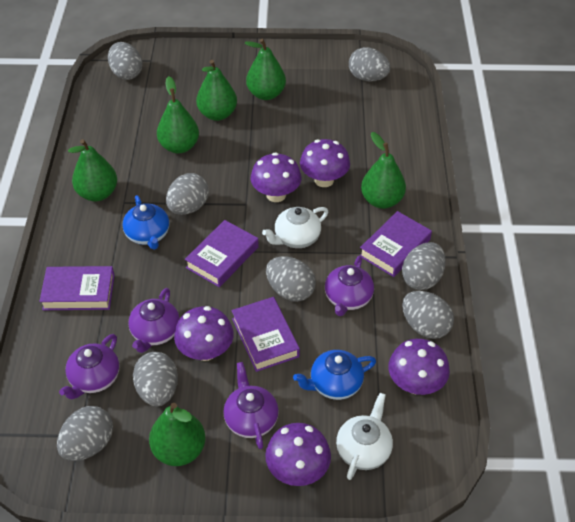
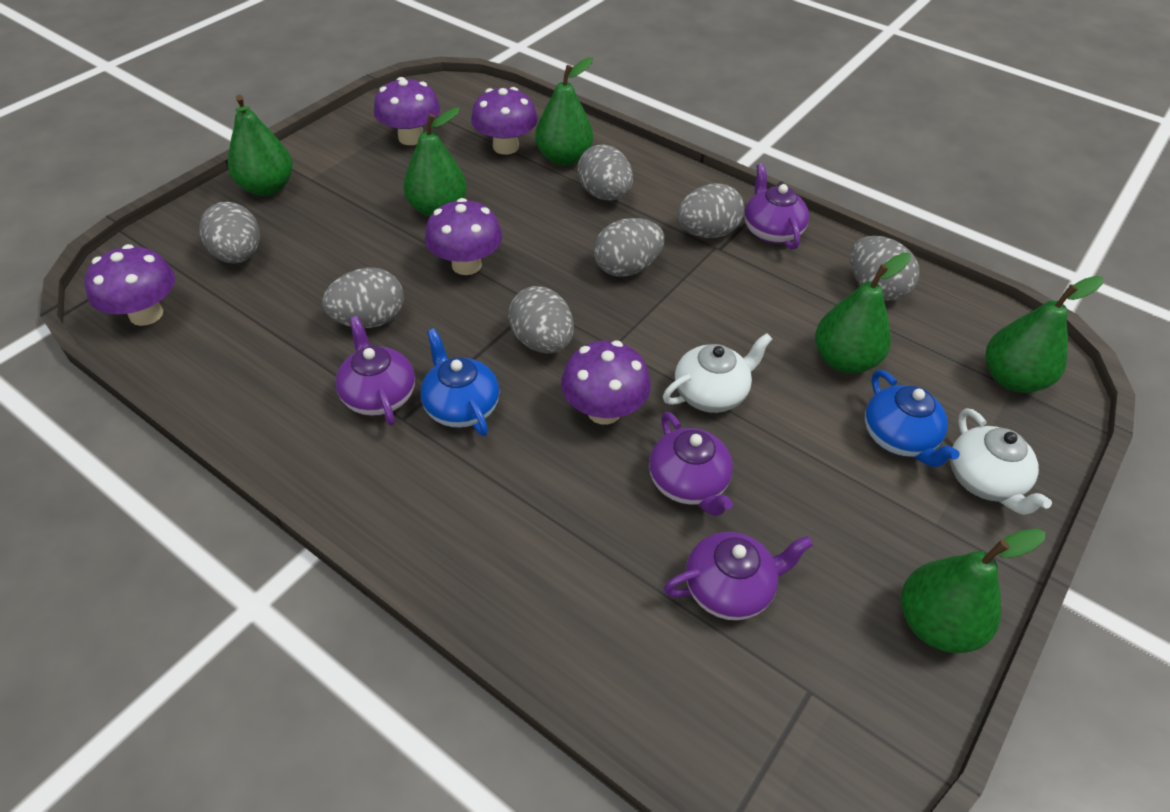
grey egg: [57,406,113,461] [108,42,143,80] [133,352,178,406] [166,173,209,215] [266,256,316,302] [349,47,391,82] [402,242,446,290] [402,291,454,339] = 8 -> [199,202,260,263] [322,267,404,328] [508,286,574,353] [577,144,633,201] [594,218,664,277] [677,183,745,238] [850,236,919,301] = 7
purple book: [39,266,115,310] [185,220,259,287] [231,297,300,372] [359,211,432,277] = 4 -> none = 0

